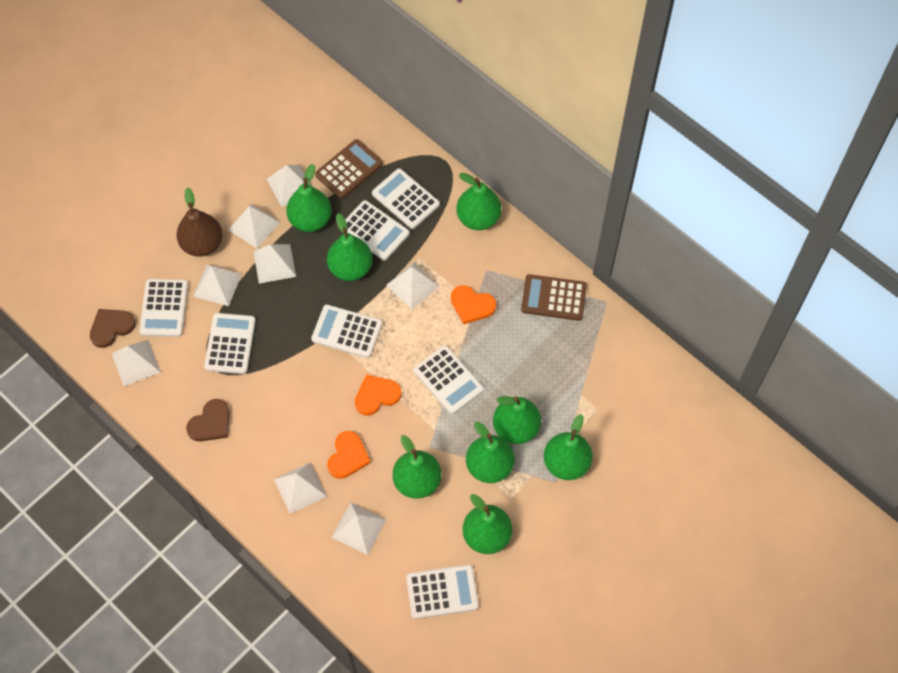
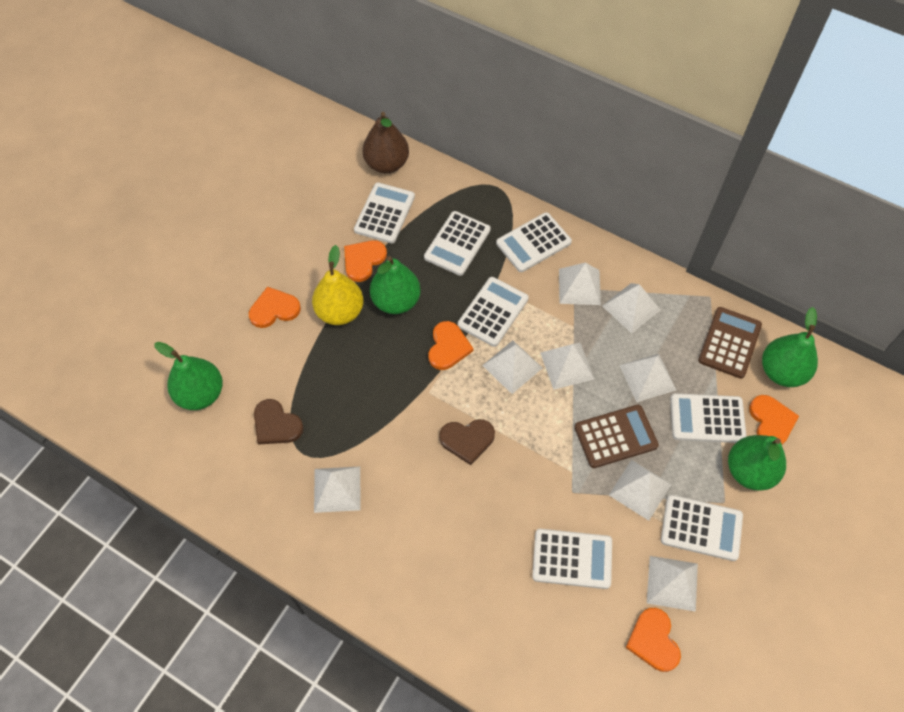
green pear: [286,164,332,232] [327,213,373,281] [393,435,441,499] [456,173,501,230] [463,494,512,554] [466,421,514,483] [493,396,541,444] [544,414,593,480] = 8 -> [154,342,223,410] [370,256,421,314] [728,435,786,491] [762,307,818,387] = 4
orange heart: [327,431,371,479] [355,374,402,416] [451,285,497,324] = 3 -> [249,286,301,328] [344,240,387,282] [428,321,473,370] [626,608,681,672] [749,395,799,445] = 5
yellow pear: none = 0 -> [312,245,363,325] = 1

